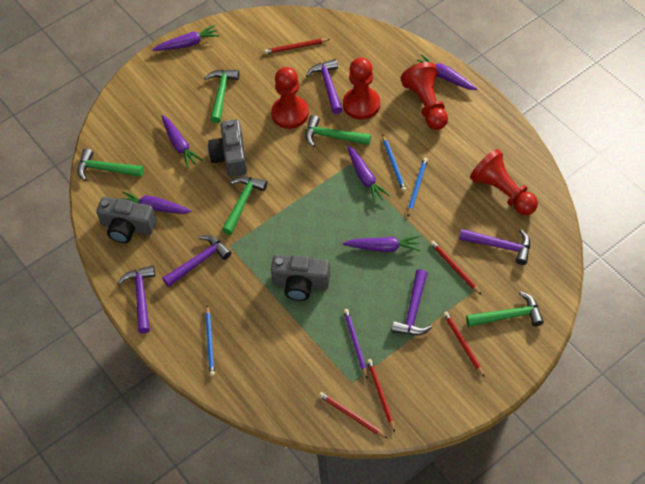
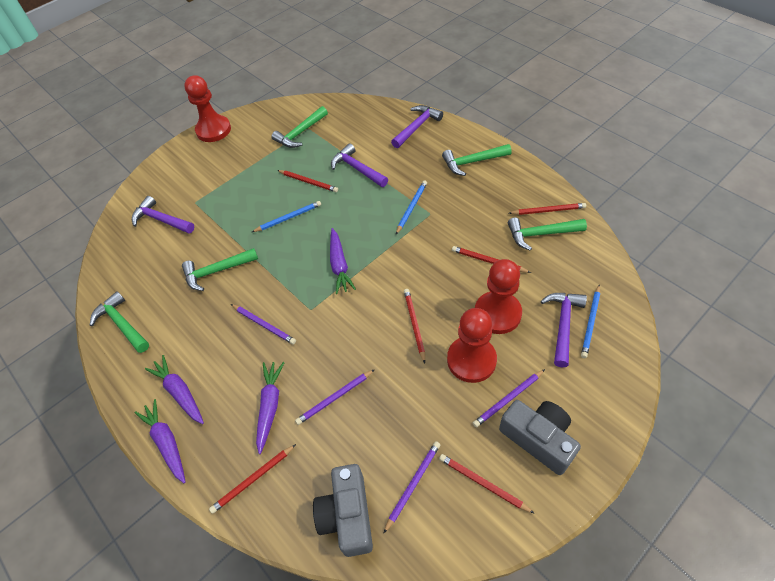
grey camera: [96,197,157,243] [208,119,247,177] [271,255,330,301] = 3 -> [313,464,373,557] [499,400,581,475] = 2
purple carrot: [120,192,192,214] [152,25,220,51] [162,115,203,168] [343,235,421,252] [347,146,390,203] [413,54,477,90] = 6 -> [134,399,186,483] [145,355,204,424] [256,362,285,454] [330,228,356,294] = 4
purple hammer: [118,266,155,334] [162,235,231,287] [306,59,343,114] [391,269,432,335] [459,229,530,265] = 5 -> [132,196,194,234] [331,143,388,187] [391,105,443,148] [541,293,587,367] = 4
purple pencil: [343,309,367,379] = 1 -> [231,304,296,345] [295,369,375,425] [383,441,440,534] [473,369,545,427] = 4
red pawn: [271,67,309,129] [343,58,380,120] [400,62,448,130] [470,149,538,215] = 4 -> [184,75,231,142] [447,308,497,383] [475,259,522,334] = 3
red pencil: [264,39,330,54] [319,392,387,438] [367,359,395,432] [430,241,481,295] [443,311,484,377] = 5 -> [209,444,296,514] [277,170,338,192] [404,289,425,363] [439,454,535,514] [452,246,531,273] [509,203,586,215] = 6

